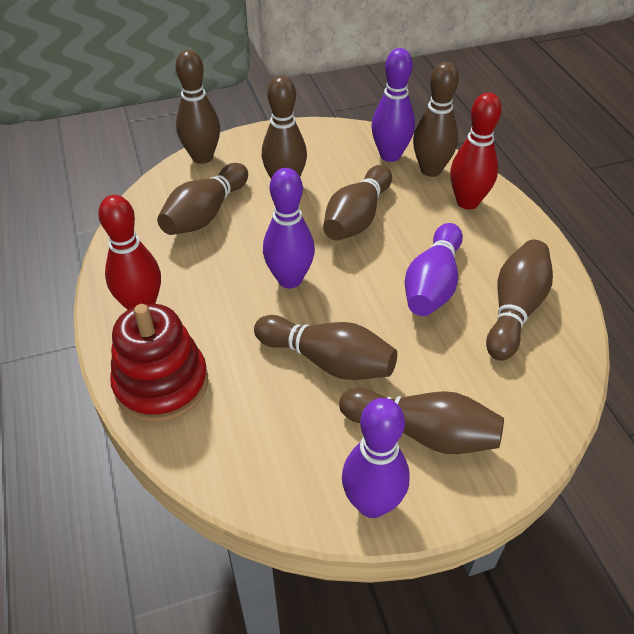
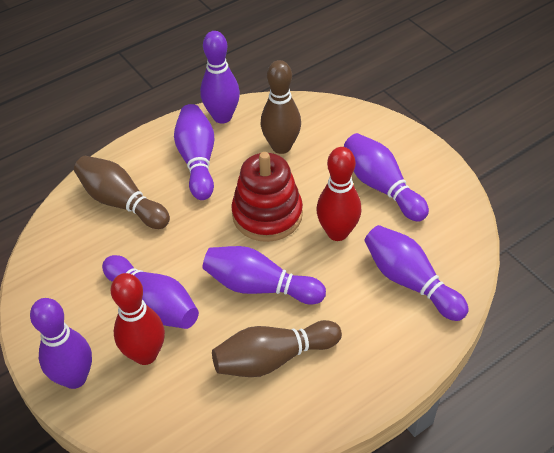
brown bowling pin: [157,163,248,235] [175,50,220,164] [254,315,397,380] [262,76,307,179] [323,165,392,241] [339,388,504,454] [413,62,459,177] [486,240,553,361] = 8 -> [74,156,170,229] [212,320,342,377] [261,60,301,154] = 3
purple bowling pin: [263,168,315,288] [342,398,410,518] [371,48,415,162] [405,223,463,316] = 4 -> [30,298,92,389] [102,255,199,329] [174,104,214,200] [200,31,240,124] [202,246,326,305] [344,133,429,222] [365,225,469,321] = 7

